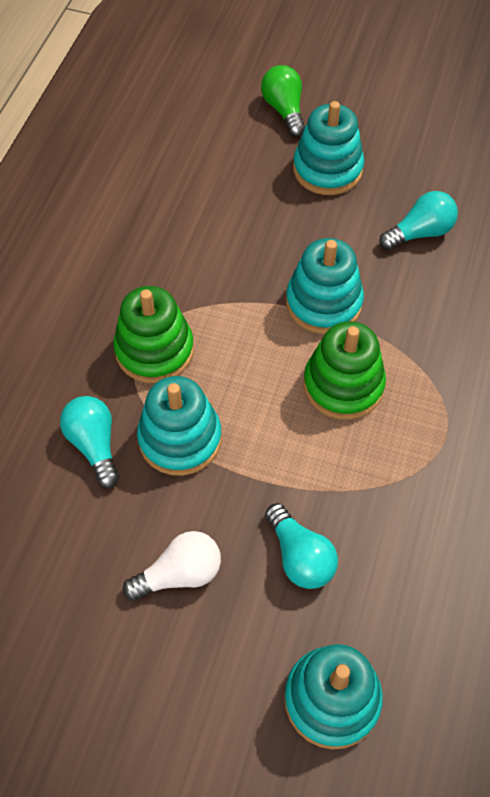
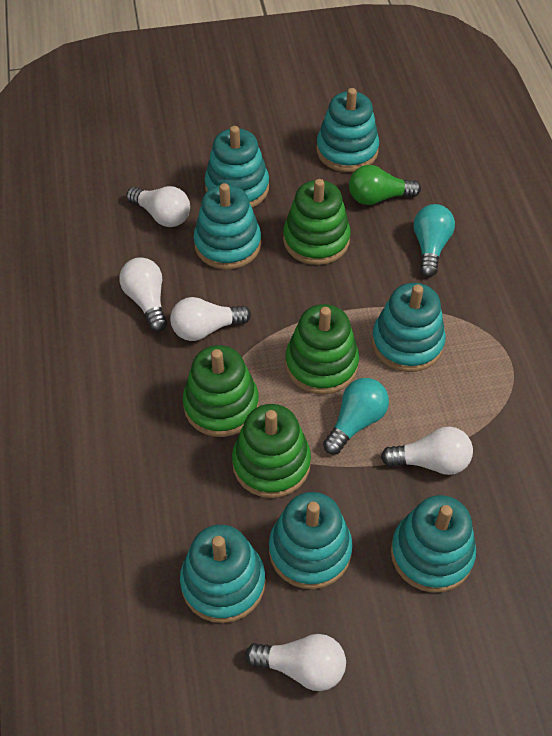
green stacking toy: [113,286,194,383] [304,321,386,420] = 2 -> [183,345,259,437] [232,404,311,498] [283,179,351,265] [285,304,359,394] = 4
turquoise light bulb: [60,396,119,488] [265,503,338,589] [379,191,458,250] = 3 -> [323,378,389,454] [414,204,455,277] = 2
turquoise stacking toy: [137,376,222,476] [284,644,383,749] [286,238,364,334] [293,101,364,195] = 4 -> [180,525,265,623] [194,183,261,270] [205,126,269,208] [269,492,353,589] [316,88,379,172] [372,283,446,372] [391,495,476,593] = 7
white light bulb: [123,531,221,601] = 1 -> [119,257,167,332] [126,186,190,227] [170,297,251,341] [245,634,346,691] [381,427,473,475] = 5

